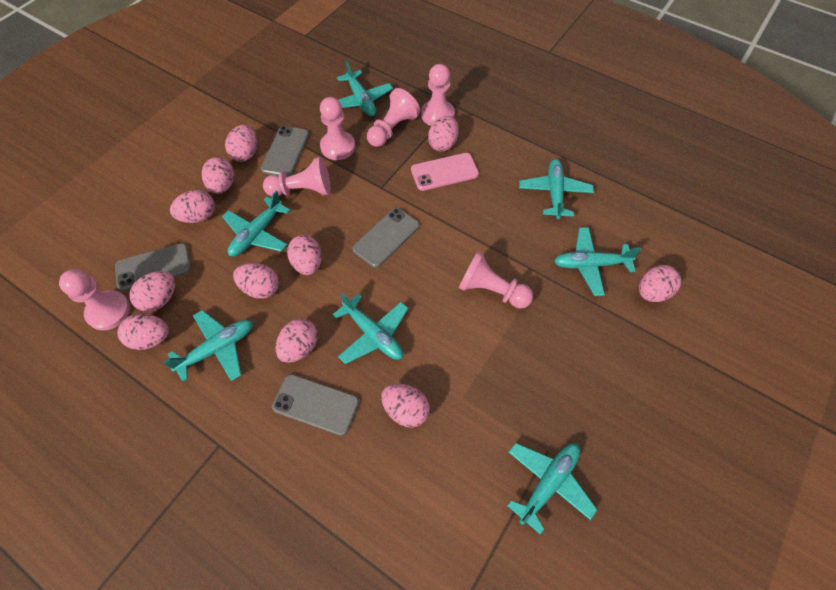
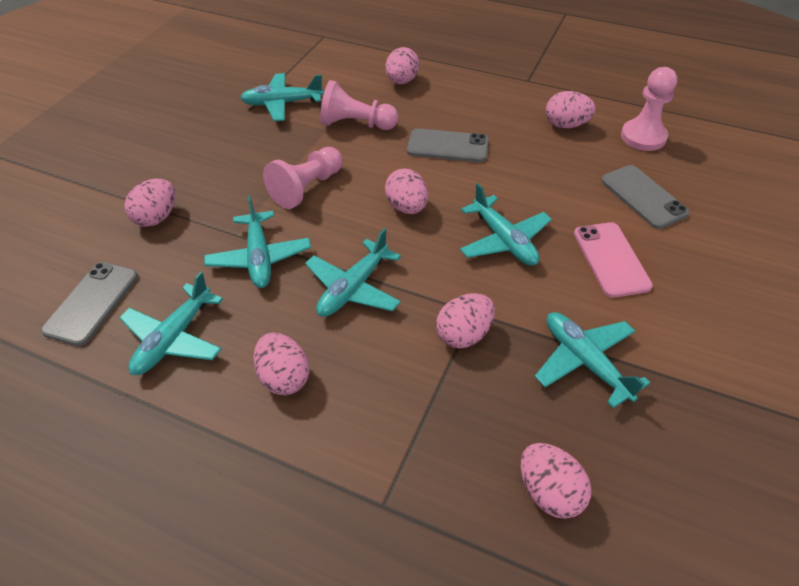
grey phone: [115,243,191,291] [261,126,309,177] [272,374,359,436] [352,208,420,268] = 4 -> [41,262,138,346] [407,128,489,162] [601,165,690,229] = 3
pink egg: [117,314,169,350] [129,271,175,312] [170,190,215,223] [202,157,234,194] [225,125,257,162] [233,263,279,299] [276,319,318,363] [287,235,322,275] [381,384,430,428] [428,116,459,152] [639,265,681,302] = 11 -> [125,179,175,227] [253,333,309,395] [385,47,420,84] [385,169,428,214] [436,293,495,348] [521,443,591,519] [546,91,596,128] = 7
pink pawn: [59,269,130,331] [263,157,331,197] [320,97,355,160] [367,88,420,147] [421,64,455,126] [458,251,533,309] = 6 -> [263,147,343,209] [320,80,398,130] [621,67,677,151] = 3
turquoise plane: [163,310,253,382] [222,191,290,257] [333,293,408,364] [337,60,393,116] [507,443,597,535] [519,159,594,219] [554,227,641,296] = 7 -> [119,271,223,375] [204,195,311,288] [240,73,324,121] [305,228,401,317] [460,183,552,266] [535,312,650,408] = 6

